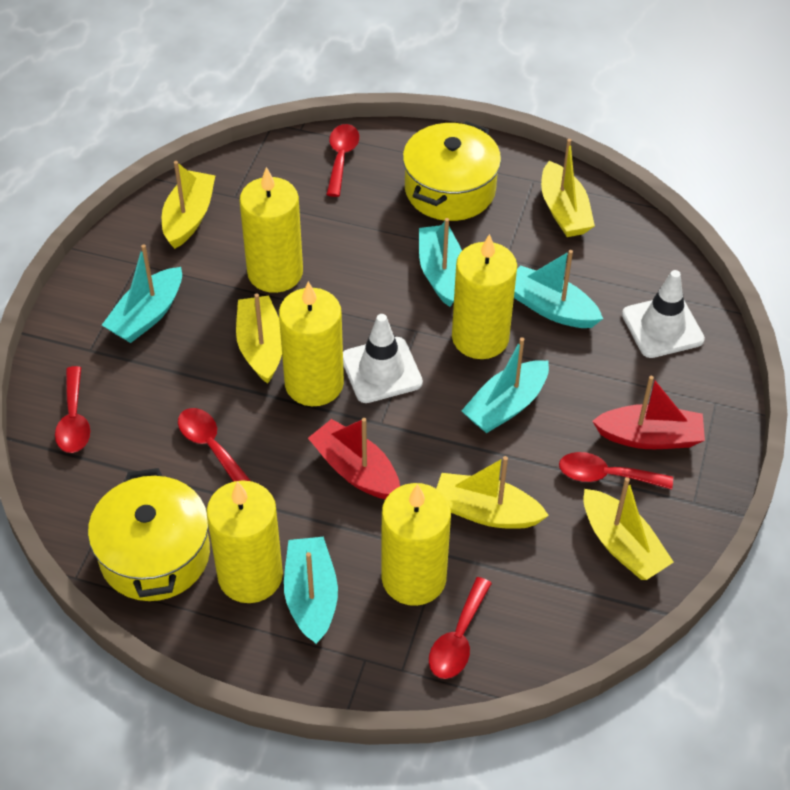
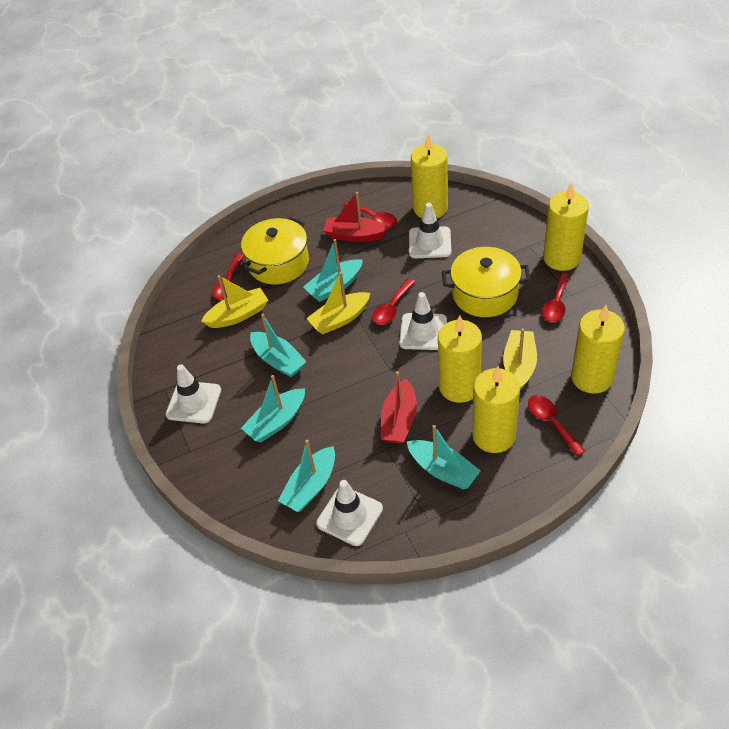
white traffic cone: [343,314,423,403] [622,270,705,358] = 2 -> [166,364,221,424] [316,480,383,546] [399,292,447,350] [409,203,451,258] = 4
yellow boat: [162,161,215,249] [236,294,282,384] [436,456,549,529] [541,139,595,237] [583,477,674,580] = 5 -> [201,275,268,328] [306,272,370,334] [503,328,537,389] = 3

